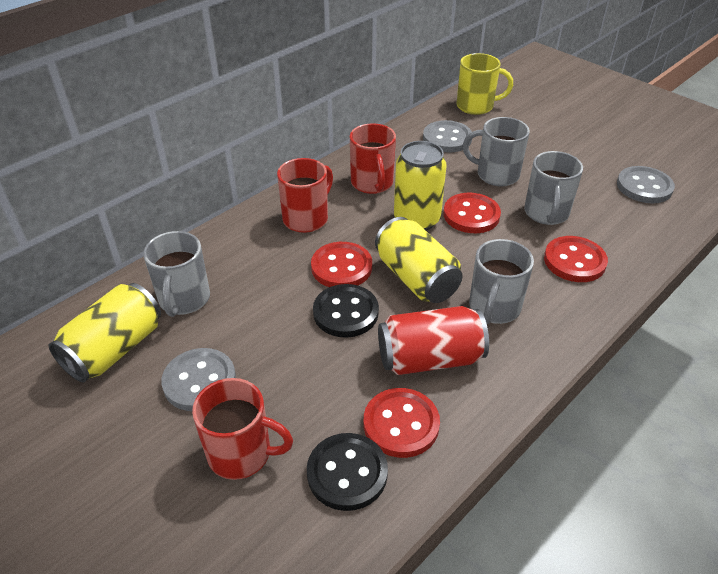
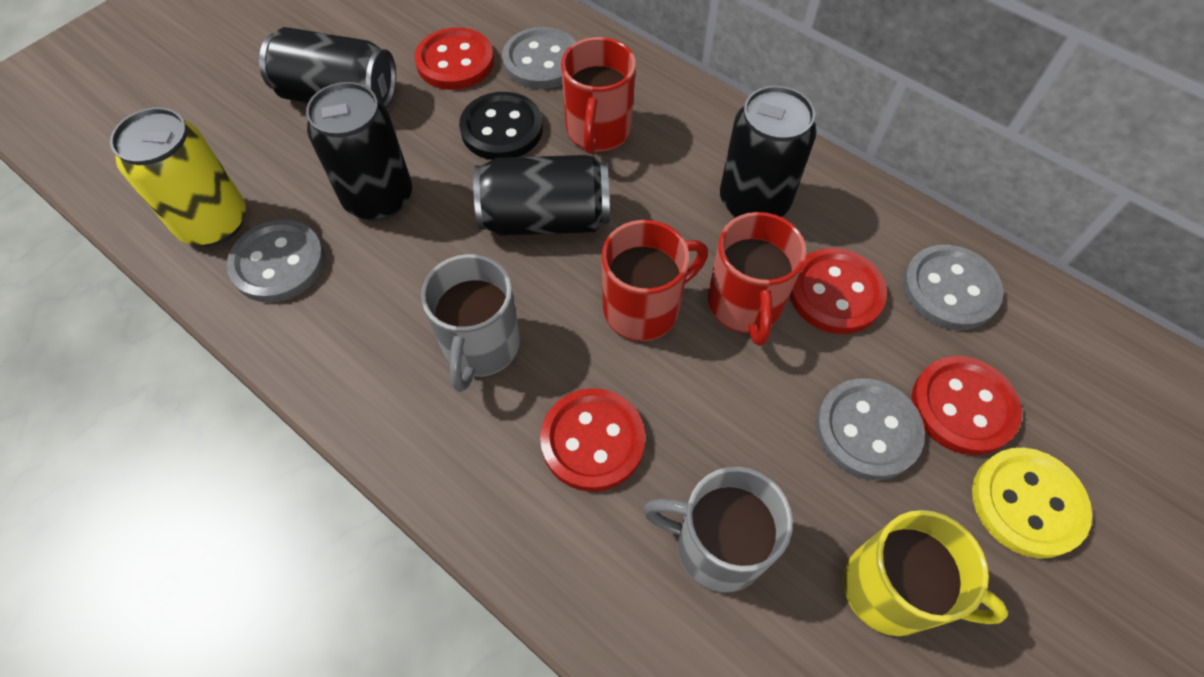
black button: [307,433,388,511] [313,284,379,338] = 2 -> [459,92,543,160] = 1
black can: none = 0 -> [259,27,396,108] [306,82,412,221] [473,155,609,236] [720,86,816,218] = 4
grey button: [161,348,236,411] [423,120,472,153] [617,166,675,203] = 3 -> [227,220,325,303] [502,27,576,89] [816,378,925,480] [903,245,1003,330] = 4
grey mug: [143,231,210,317] [463,117,530,186] [469,239,534,324] [524,151,583,225] = 4 -> [421,254,520,392] [643,467,793,593] = 2
red can: [378,306,489,375] = 1 -> none = 0
yellow button: none = 0 -> [972,448,1092,559] = 1
yellow can: [49,283,161,382] [375,217,463,303] [394,141,447,231] = 3 -> [110,107,246,246] = 1

